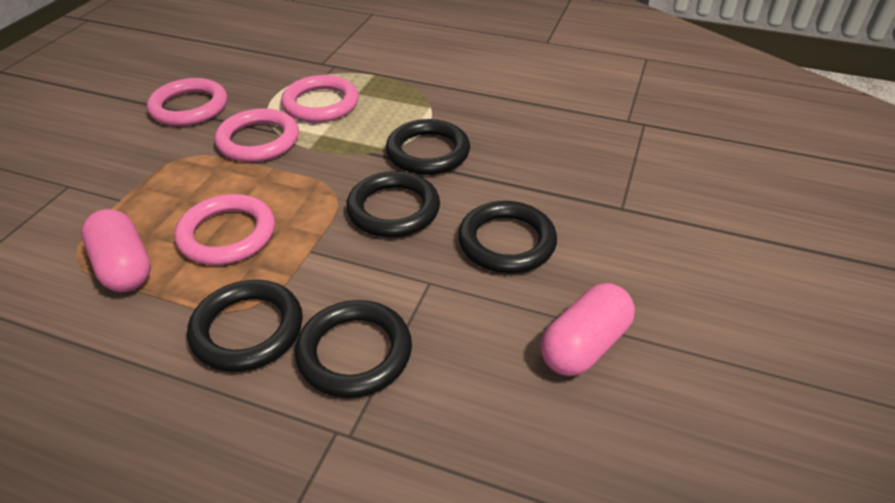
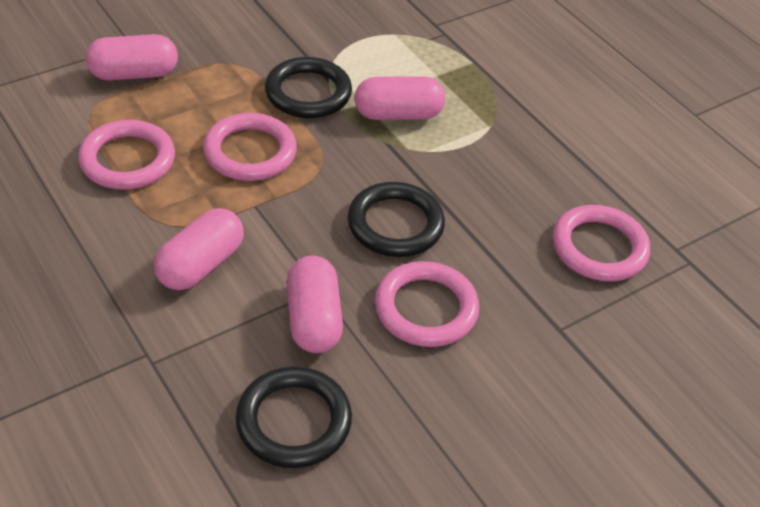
black ring: [187,280,303,372] [295,300,412,398] [346,171,440,238] [386,119,470,175] [458,201,557,273] = 5 -> [235,366,352,468] [265,57,352,118] [347,182,445,257] = 3
pink capsule: [81,209,151,292] [541,283,635,376] = 2 -> [86,34,178,80] [154,208,244,290] [287,256,343,353] [355,76,445,120] = 4

